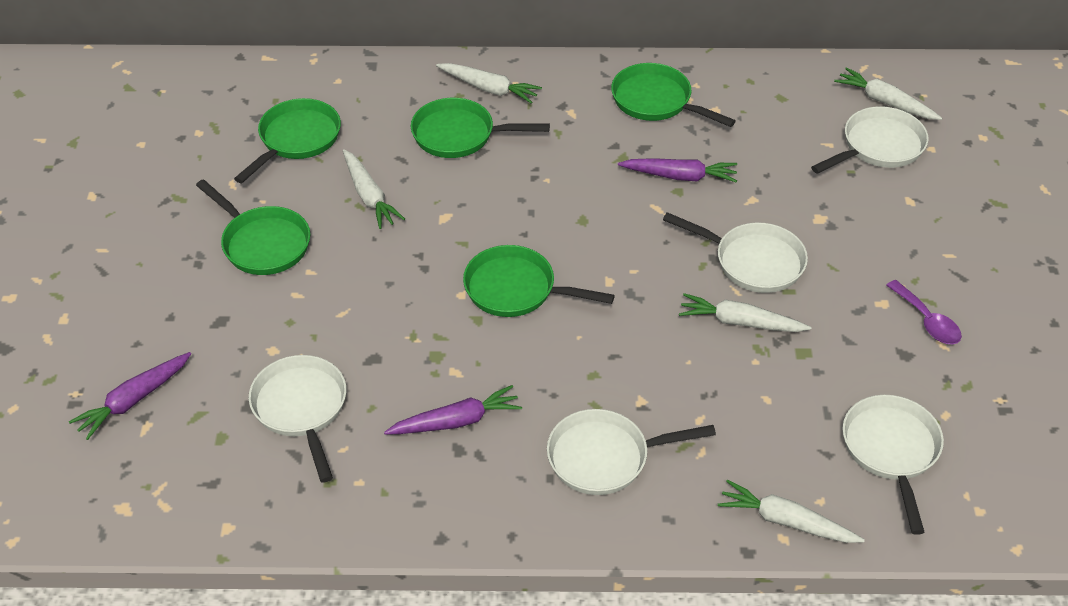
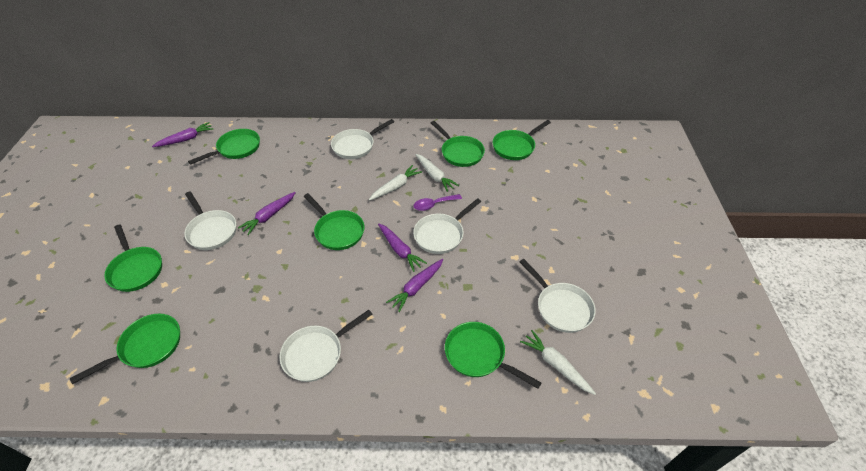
green pan: [196,179,310,275] [234,98,341,183] [411,98,550,158] [463,245,615,317] [611,63,736,127] = 5 -> [70,314,180,384] [104,224,162,292] [188,129,260,165] [304,193,364,250] [431,121,485,167] [445,322,541,389] [493,120,551,160] = 7
purple carrot: [69,352,191,440] [384,385,522,435] [618,158,737,182] = 3 -> [152,122,214,147] [238,192,296,235] [378,223,427,272] [386,259,443,312] = 4
white carrot: [343,149,405,229] [436,63,542,104] [679,293,811,332] [718,480,865,543] [834,67,942,120] = 5 -> [369,165,422,201] [415,154,459,192] [520,330,596,395] = 3

